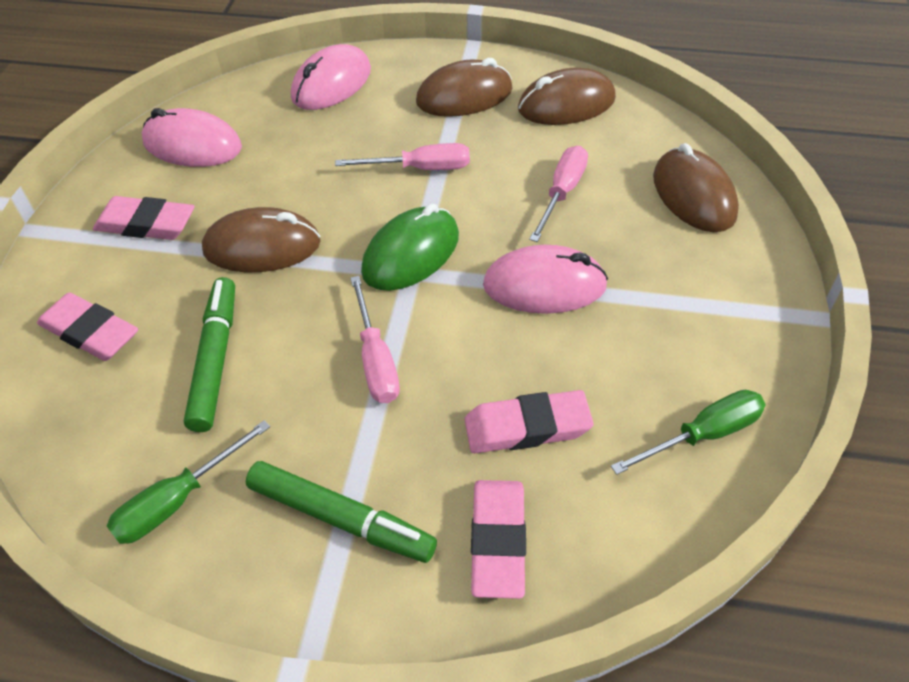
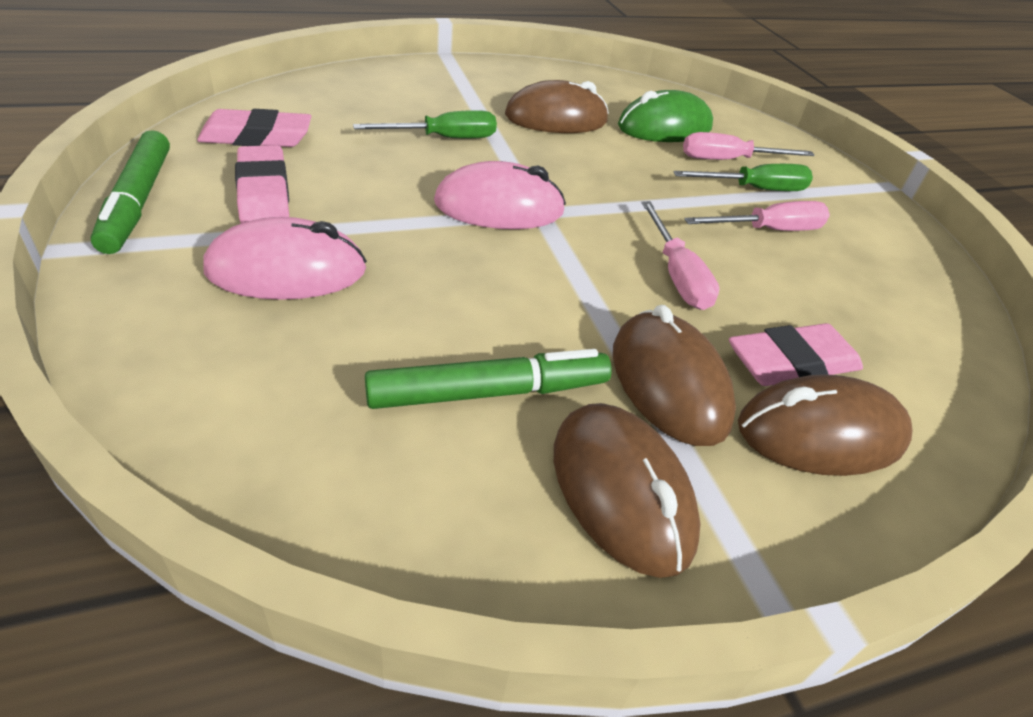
pink eraser: [37,292,138,361] [93,196,194,240] [464,390,594,453] [471,480,526,599] = 4 -> [197,109,311,147] [235,145,289,223] [729,323,863,386] = 3
pink mouse: [142,108,242,167] [291,44,371,110] [483,245,608,314] = 3 -> [203,217,367,300] [434,161,566,229] = 2

